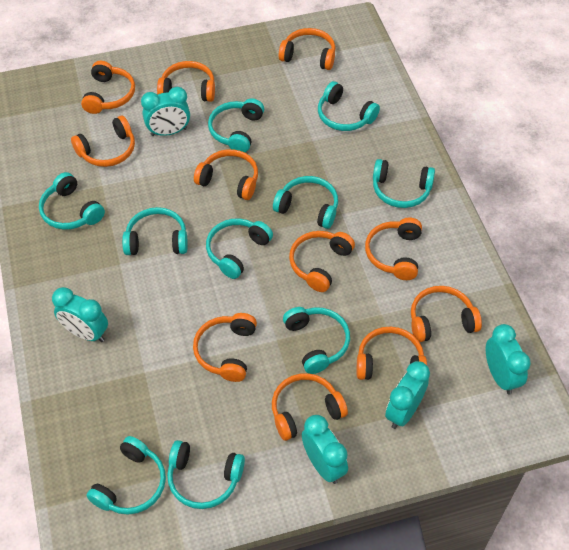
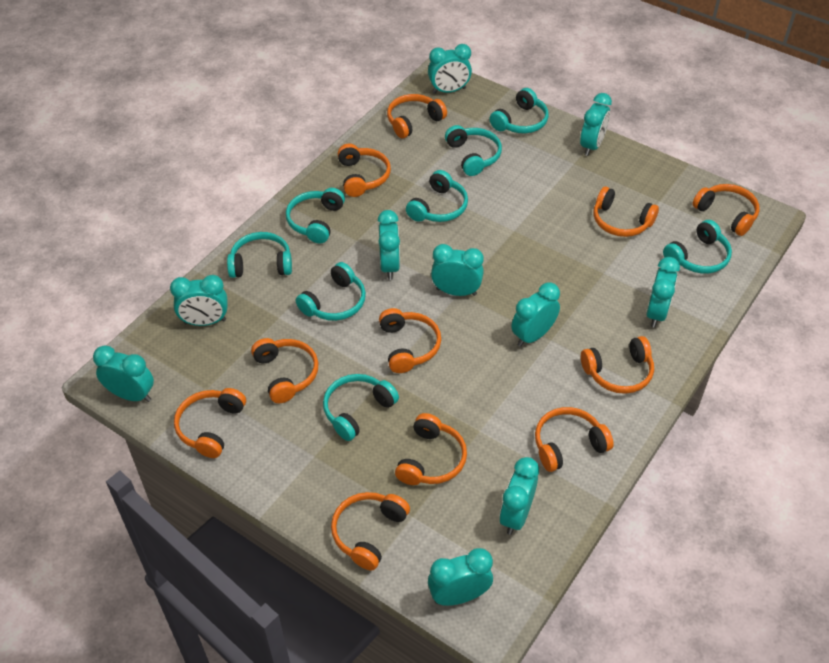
turquoise clock: [52,287,108,342] [141,87,190,136] [302,415,348,484] [385,361,430,429] [486,324,531,395] = 5 -> [93,345,154,402] [170,275,227,326] [378,210,400,280] [428,44,472,94] [428,548,493,606] [431,244,484,296] [499,457,539,535] [511,283,560,347] [580,93,612,156] [646,257,680,327] = 10
turquoise headphones: [39,172,105,230] [86,436,166,515] [122,207,188,255] [167,440,245,509] [206,218,273,279] [208,98,264,153] [273,176,338,229] [283,307,350,374] [318,81,380,131] [373,159,435,208] = 10 -> [227,232,292,278] [286,188,345,244] [296,262,366,321] [323,374,399,441] [406,170,468,222] [445,125,502,176] [489,88,549,133] [663,220,732,274] = 8

